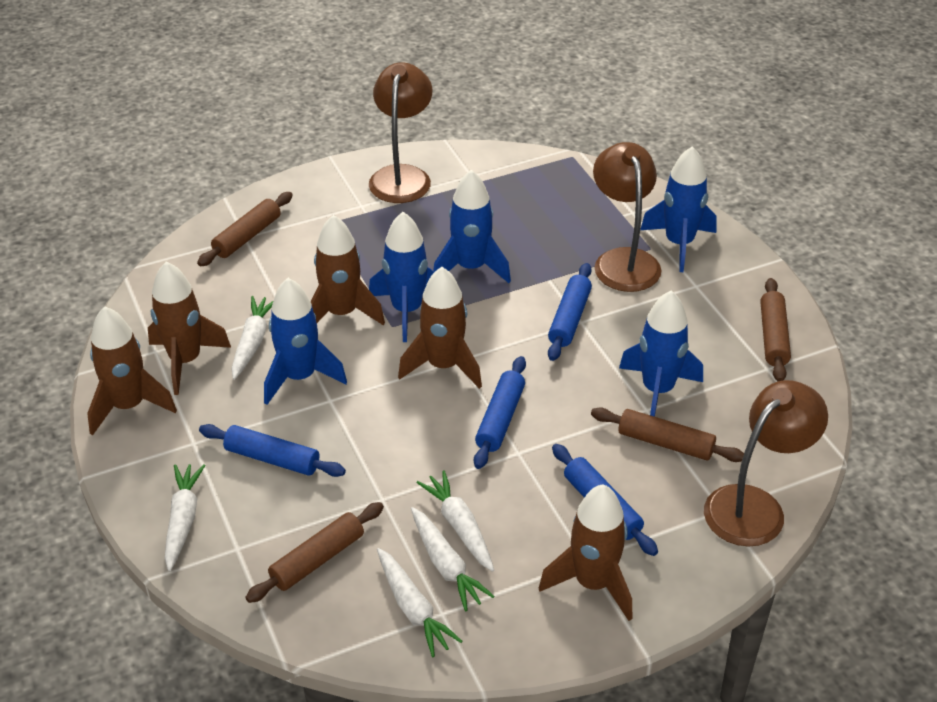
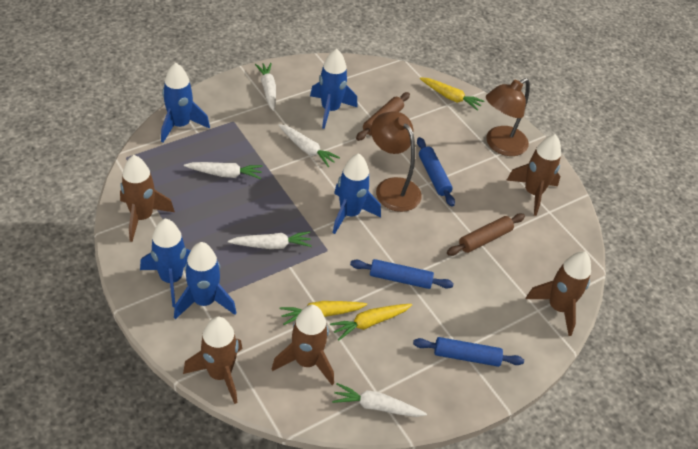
blue rolling pin: [199,424,346,477] [474,356,526,469] [548,263,592,361] [552,444,658,556] = 4 -> [350,259,454,289] [413,337,524,367] [417,137,455,207] = 3
brown lamp: [369,62,432,203] [593,142,661,292] [704,380,828,547] = 3 -> [371,111,422,212] [486,78,530,156] = 2
brown rolling pin: [197,192,293,266] [245,502,384,603] [591,407,744,462] [760,278,791,381] = 4 -> [356,92,410,141] [447,213,525,256] = 2
yellow carrot: none = 0 -> [279,301,367,325] [330,304,412,341] [420,77,484,111] = 3

